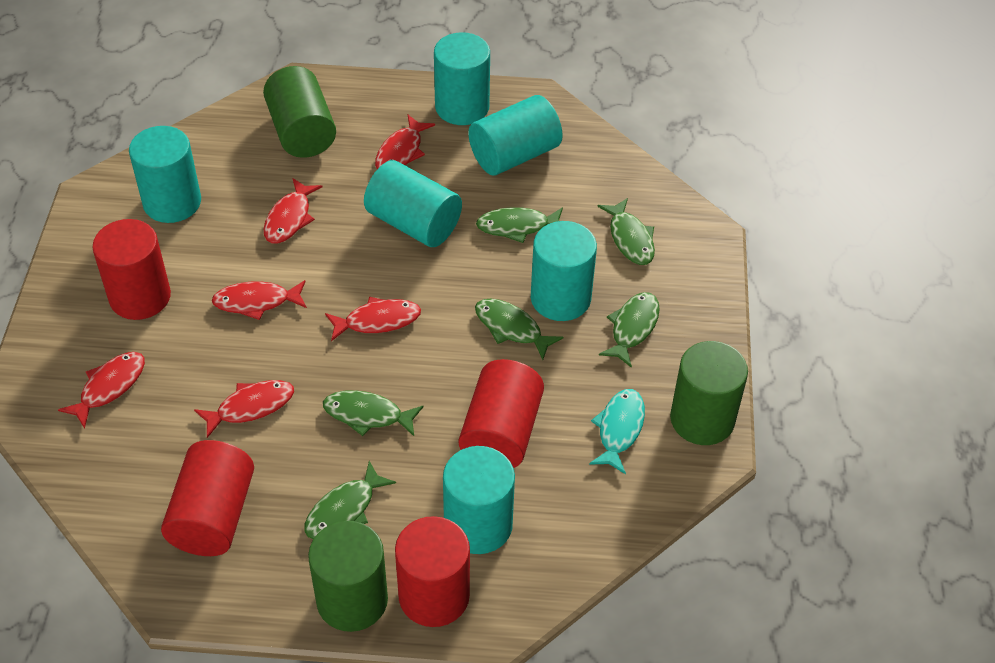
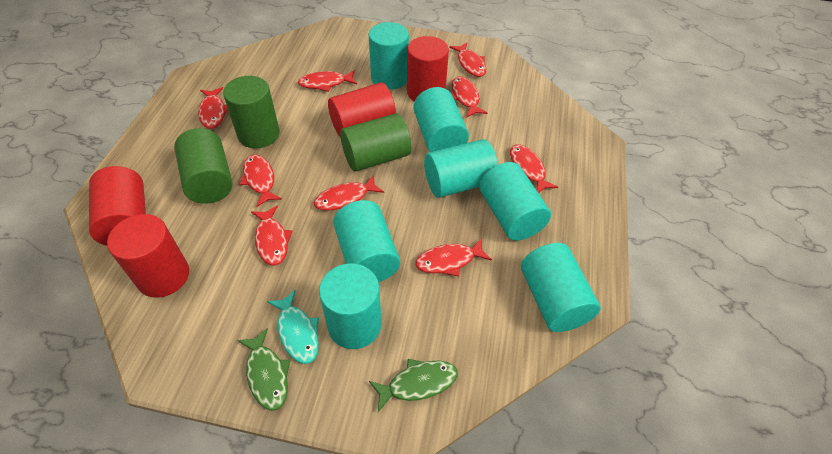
green fish: [304,461,396,539] [323,390,423,436] [475,298,564,360] [476,207,563,243] [597,198,655,265] [599,292,660,368] = 6 -> [237,328,290,411] [369,359,458,412] = 2
red fish: [58,352,145,429] [194,380,294,438] [212,280,307,320] [264,178,322,244] [325,297,421,341] [375,115,435,169] = 6 -> [198,87,228,129] [240,155,282,207] [251,205,293,265] [298,70,357,92] [314,175,384,211] [415,238,492,276] [449,43,486,77] [451,76,487,118] [510,144,558,193] = 9
turquoise cylinder: [129,126,201,223] [364,160,462,247] [434,32,490,125] [443,446,515,554] [468,95,563,175] [531,221,597,321] = 6 -> [319,263,382,349] [333,200,400,282] [369,22,409,90] [413,87,469,152] [424,139,498,198] [479,162,551,240] [521,243,601,332] = 7

